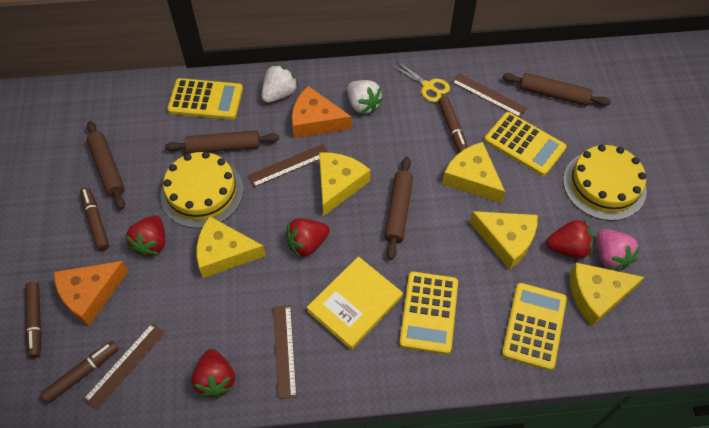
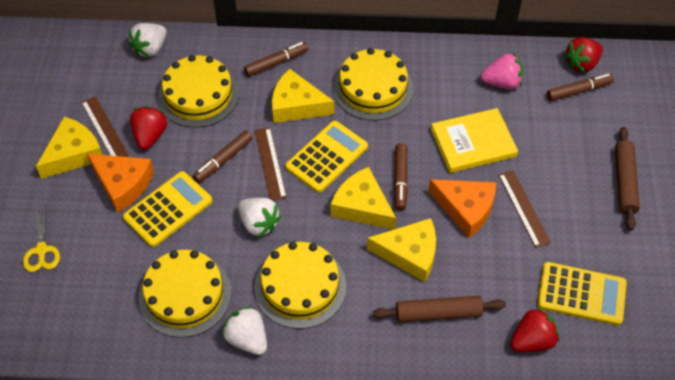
brown rolling pin: [87,121,125,210] [165,130,279,154] [384,157,413,260] [502,73,611,106] = 4 -> [373,296,506,322] [615,127,640,230] = 2
brown ruler: [83,323,165,410] [248,144,329,187] [273,305,297,399] [452,73,527,118] = 4 -> [81,96,129,157] [254,127,287,201] [498,170,551,248] = 3
red strawberry: [125,216,165,258] [191,349,235,398] [285,218,330,257] [546,220,594,258] = 4 -> [130,106,167,150] [510,307,559,352] [564,37,603,72] = 3
white strawberry: [262,64,298,103] [347,80,383,114] = 2 -> [129,23,167,57] [222,306,267,355] [238,198,281,237] = 3
yellow cake: [160,151,243,228] [563,144,647,221] = 2 -> [138,250,231,338] [158,55,239,128] [254,242,347,329] [333,48,413,121] = 4
yellow calculator: [167,78,243,120] [399,271,458,354] [484,112,567,176] [502,283,567,370] = 4 -> [123,171,212,247] [285,121,368,193] [538,262,627,326] = 3
yellow cheese: [197,216,266,278] [319,152,370,216] [442,142,505,203] [470,211,538,270] [570,263,644,326] = 5 -> [36,116,102,179] [272,69,334,123] [330,167,396,230] [367,218,436,282] = 4

